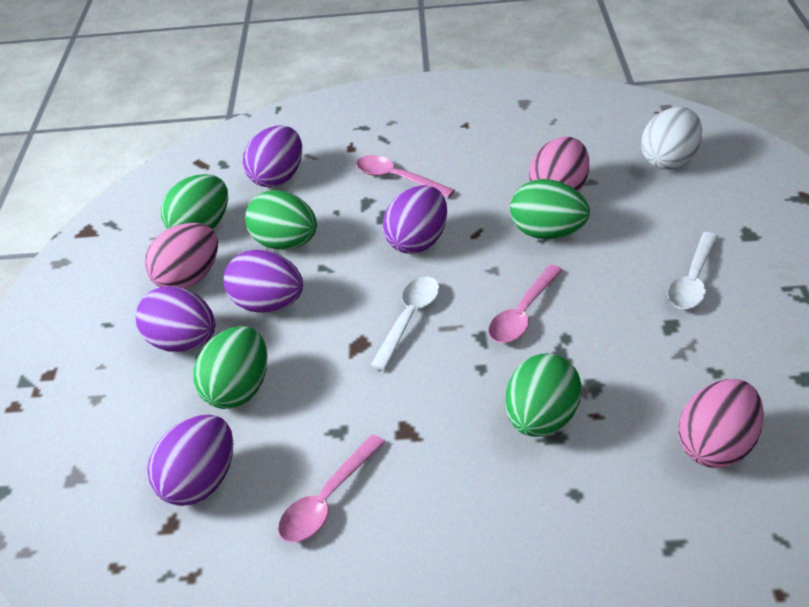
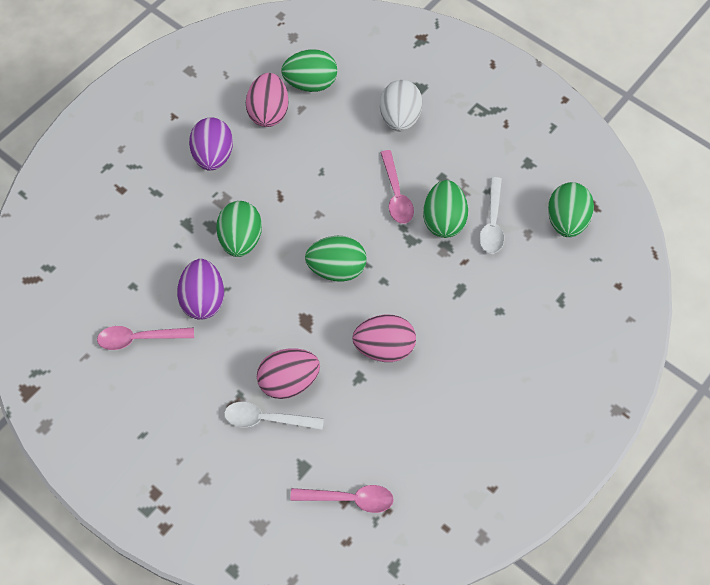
purple egg: [136,286,216,352] [147,415,233,506] [224,249,303,313] [243,125,302,188] [383,185,447,254] = 5 -> [177,259,224,320] [189,117,233,171] = 2

